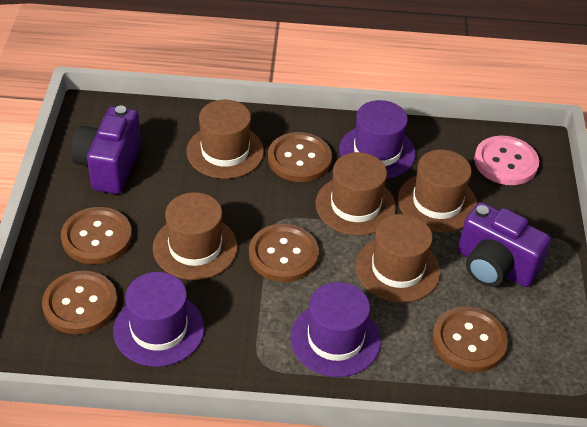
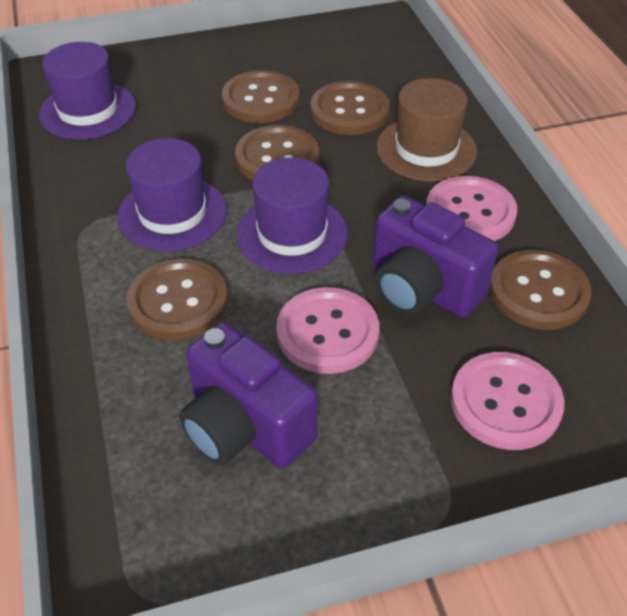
brown hat: [153,192,238,280] [186,100,264,179] [316,152,396,236] [356,214,441,303] [398,150,477,232] = 5 -> [376,78,477,182] = 1
pink button: [474,136,539,185] = 1 -> [276,287,379,374] [426,176,517,241] [451,352,564,450] = 3

